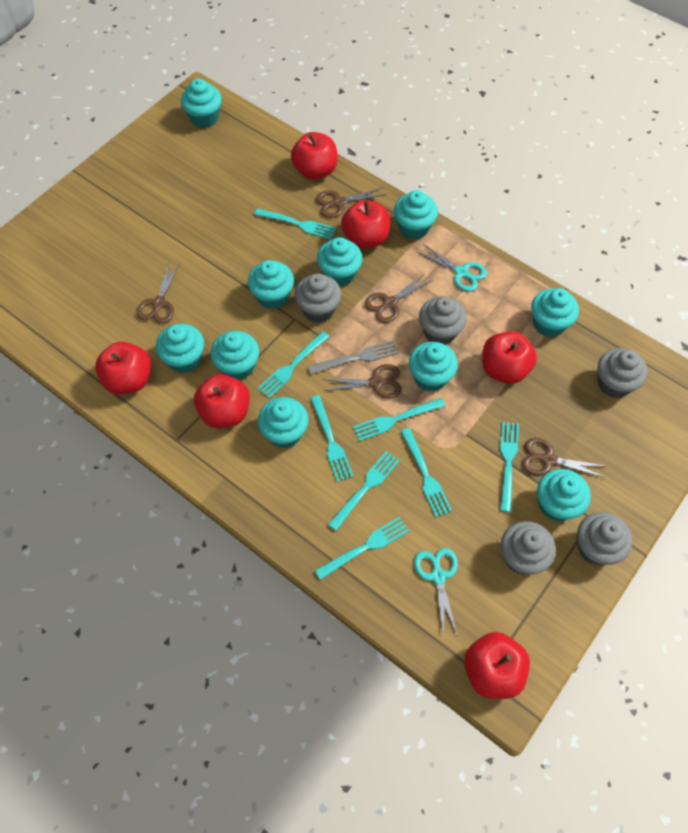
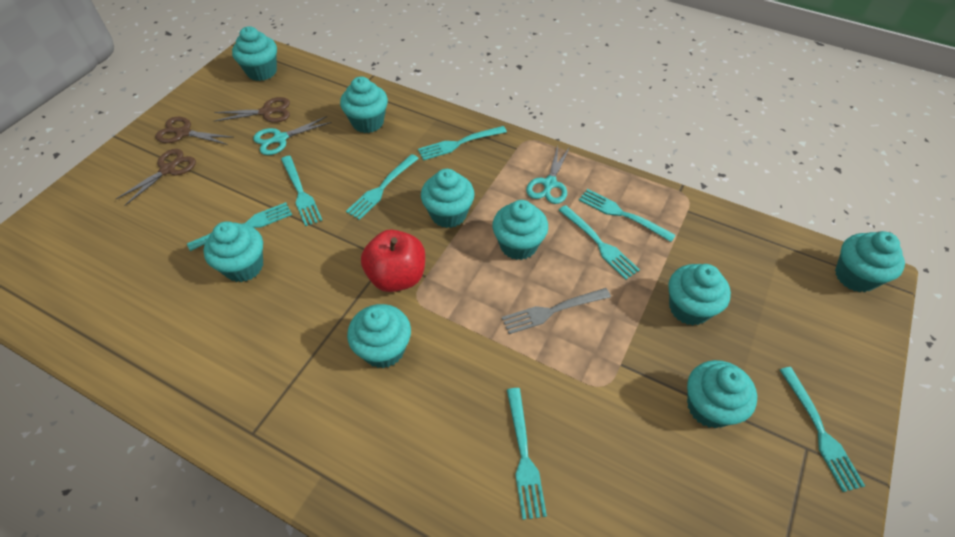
brown scissors: [137,262,180,324] [316,187,387,218] [322,364,402,399] [365,273,432,323] [522,438,606,478] = 5 -> [116,149,196,206] [155,117,234,145] [214,97,290,123] = 3
grey cupcake: [295,274,341,323] [419,296,467,345] [501,521,556,575] [577,512,632,566] [598,348,648,398] = 5 -> none = 0
red apple: [95,342,151,395] [194,374,250,428] [291,132,338,180] [341,200,390,249] [464,632,530,699] [482,331,537,384] = 6 -> [361,229,425,292] = 1
turquoise cupcake: [156,324,204,373] [181,79,222,128] [210,331,259,380] [248,260,294,309] [258,397,309,448] [317,237,363,287] [394,190,438,240] [409,342,458,392] [531,288,579,337] [537,469,591,522] = 10 -> [204,221,263,282] [232,26,277,81] [340,77,388,133] [347,304,411,368] [421,169,475,228] [492,200,548,260] [668,264,731,325] [687,360,757,428] [835,231,905,292] = 9

